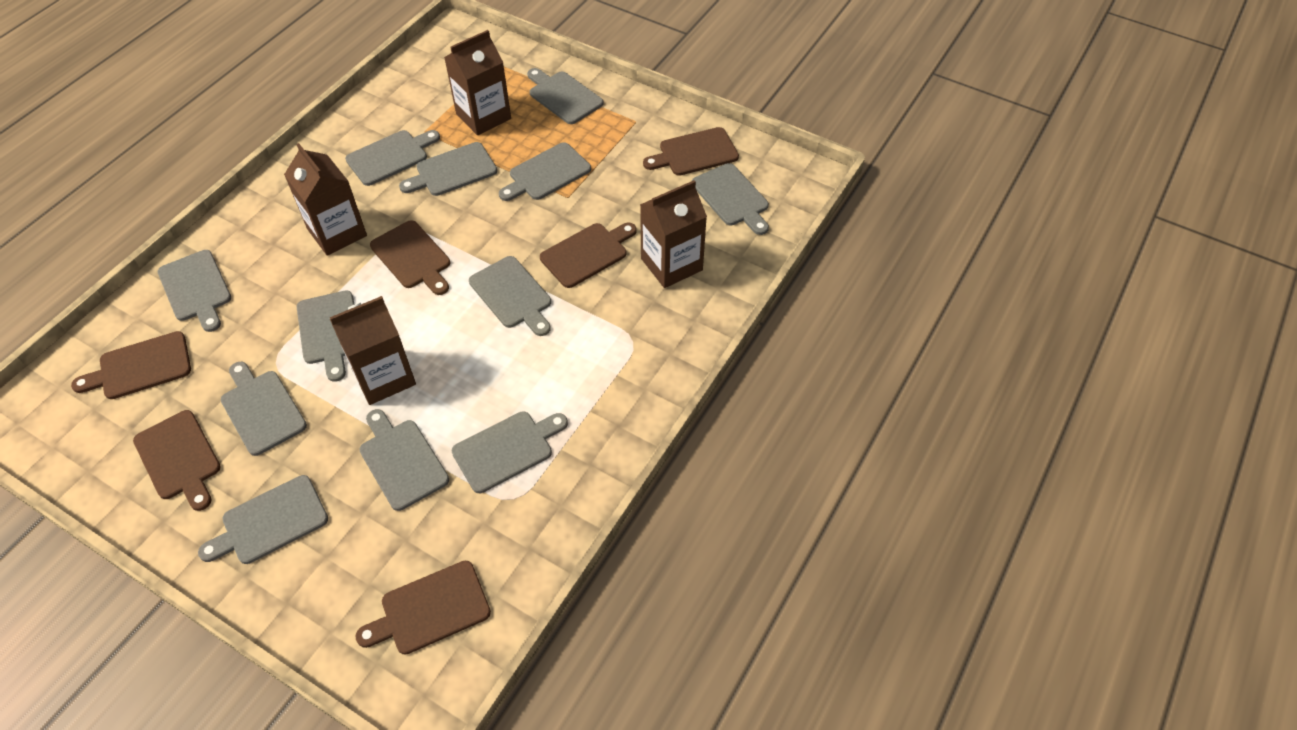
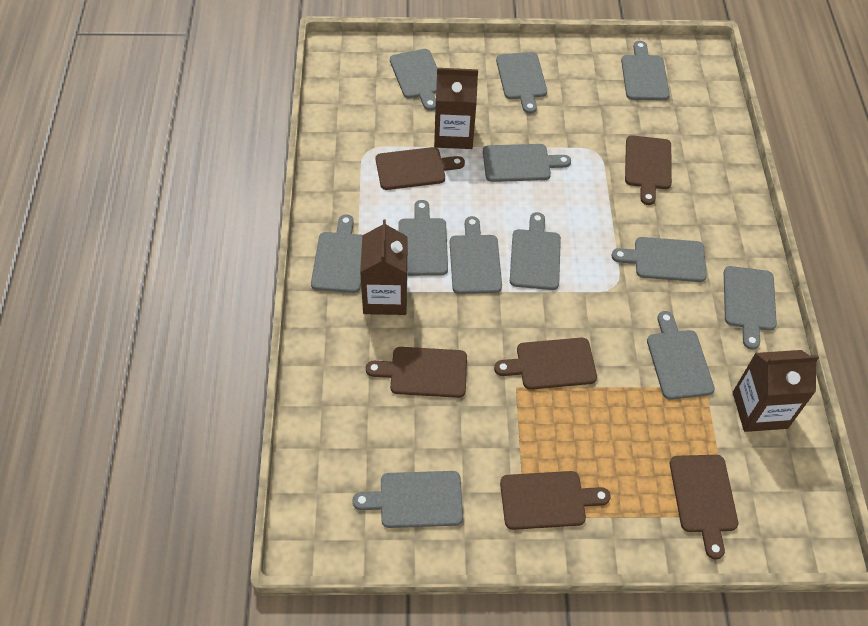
brown carton: [284,143,367,256] [330,296,416,405] [444,30,511,135] [640,180,707,288] = 4 -> [360,219,408,315] [434,68,478,149] [733,350,819,432] = 3

